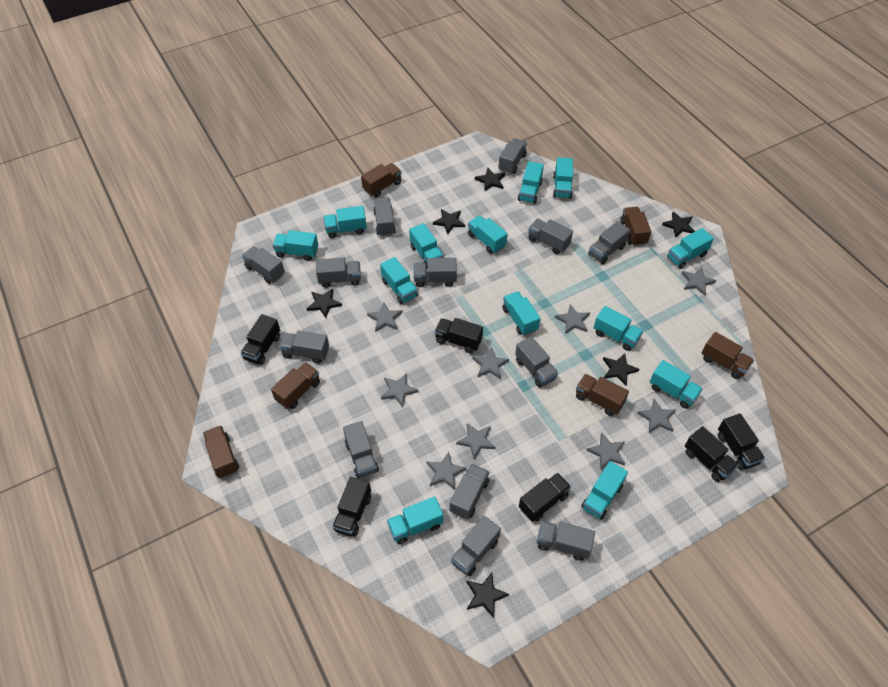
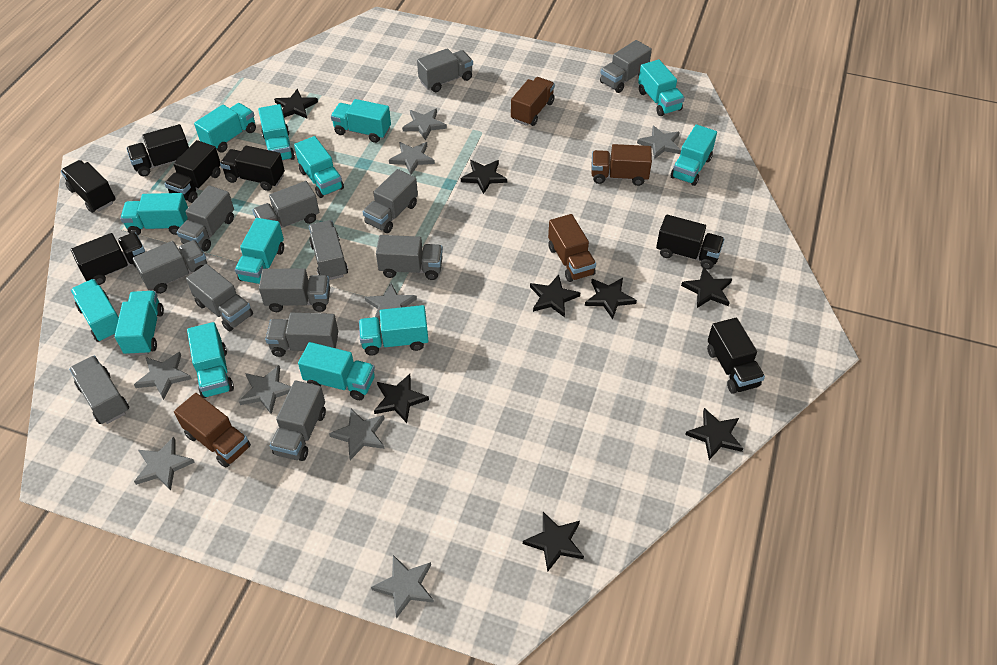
black star: [307,289,342,318] [433,209,465,234] [466,573,509,618] [475,168,505,191] [603,353,640,386] [662,212,695,237] = 6 -> [274,89,318,118] [374,374,429,423] [461,160,507,194] [523,512,584,572] [530,275,580,317] [585,278,637,319] [681,267,732,308] [685,408,744,460] = 8
black truck: [241,314,280,365] [332,477,371,537] [435,318,483,353] [519,473,571,522] [684,426,739,482] [718,413,765,470] = 6 -> [61,160,116,213] [71,233,145,285] [126,124,189,176] [164,140,221,203] [220,146,285,191] [656,215,724,270] [707,318,765,393] = 7
brown truck: [203,425,239,478] [271,362,320,409] [361,163,401,198] [576,374,629,416] [620,207,651,246] [701,332,754,379] = 6 -> [174,393,251,468] [511,77,555,126] [548,214,596,282] [591,144,652,186] = 4

